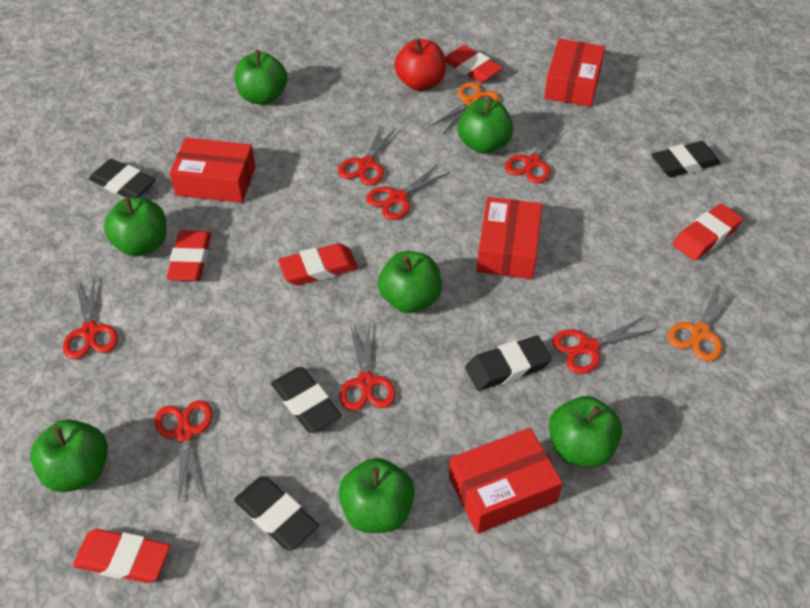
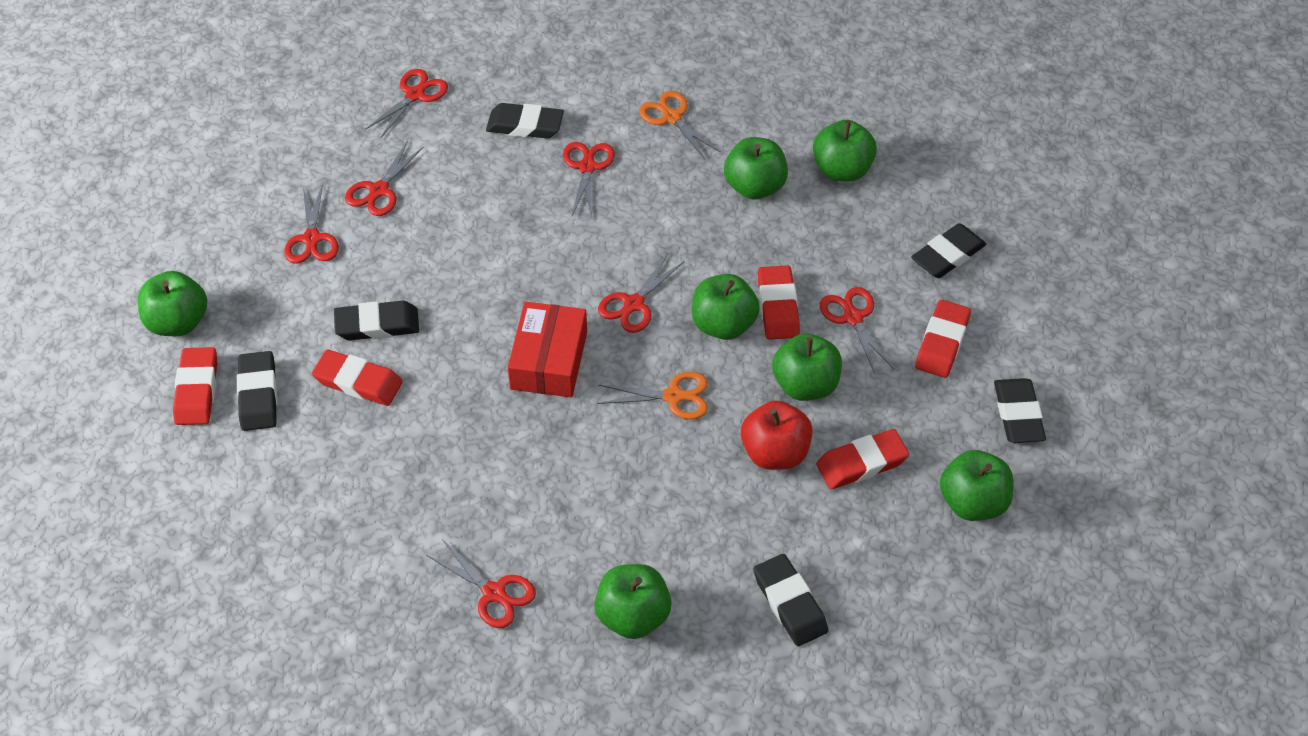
black eraser: [89,159,156,198] [234,476,319,551] [271,367,341,433] [465,336,552,391] [651,141,721,177] = 5 -> [237,351,277,431] [334,301,419,341] [486,103,564,139] [753,554,828,646] [911,223,986,278] [994,378,1046,443] = 6
red box: [170,138,256,203] [449,428,563,534] [477,197,542,279] [544,39,605,107] = 4 -> [508,302,587,397] = 1

